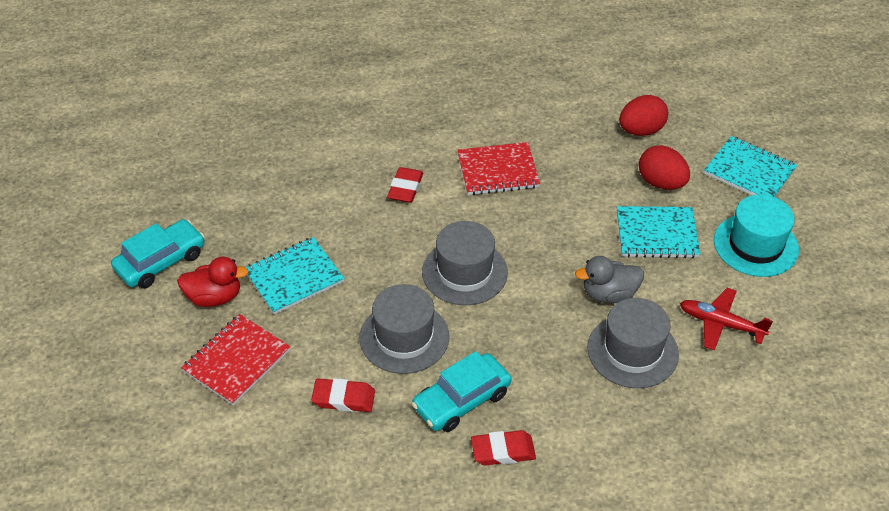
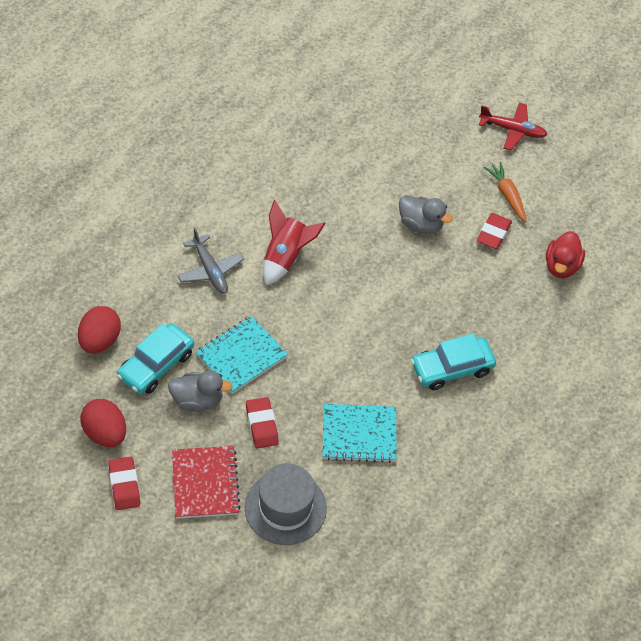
grey duck: [575,256,644,303] = 1 -> [168,370,233,412] [399,195,453,234] = 2
grey hat: [359,284,449,374] [422,221,508,305] [587,298,679,388] = 3 -> [244,463,327,545] = 1
grey plane: none = 0 -> [177,228,244,294] = 1
orange carrot: none = 0 -> [484,162,527,222] = 1
red notebook: [181,314,291,405] [457,142,540,195] = 2 -> [172,446,241,519] = 1
red rocket: none = 0 -> [263,200,326,285] = 1
turquoise hat: [714,195,799,277] = 1 -> none = 0
turquoise notebook: [245,237,345,314] [617,206,701,258] [704,136,797,197] = 3 -> [196,316,288,394] [322,404,397,463] = 2

